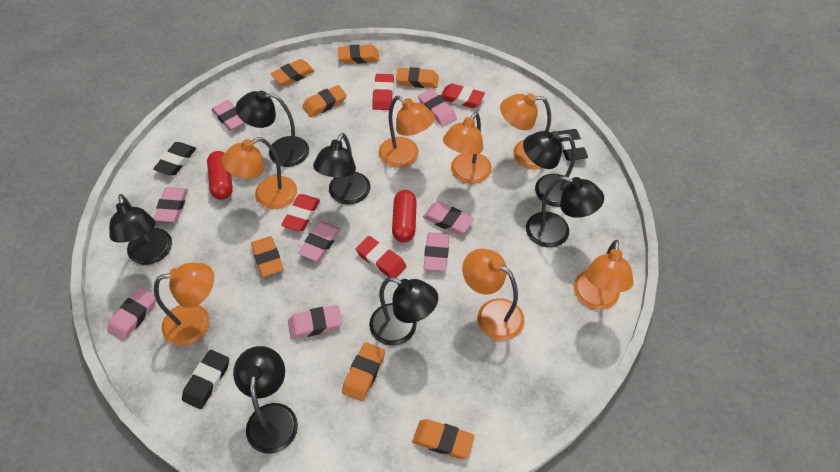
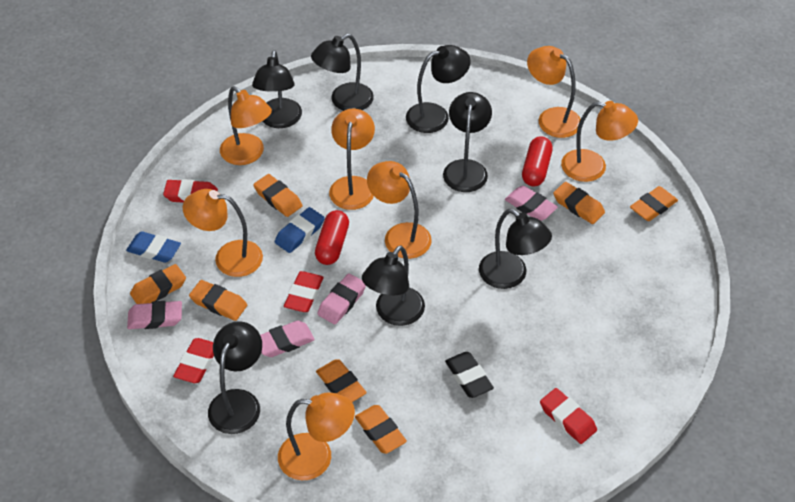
black eraser: [153,142,196,176] [182,350,229,409] [558,129,588,161] = 3 -> [445,352,494,398] = 1
blue eraser: none = 0 -> [126,231,181,263] [275,207,325,253] = 2
pink eraser: [107,287,156,341] [153,187,188,222] [212,100,245,131] [288,305,342,339] [298,222,340,261] [418,89,457,126] [423,202,474,235] [424,232,449,271] = 8 -> [127,301,182,329] [260,321,315,357] [317,273,366,325] [505,186,558,221] = 4

